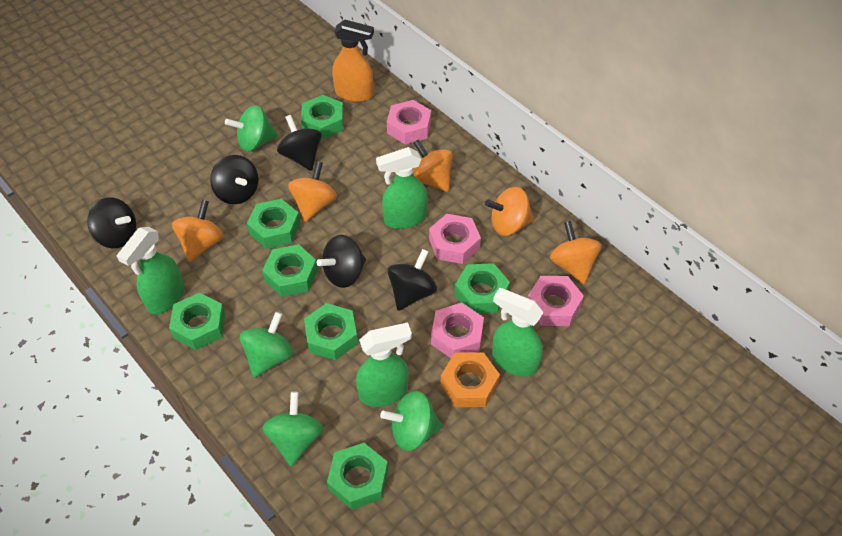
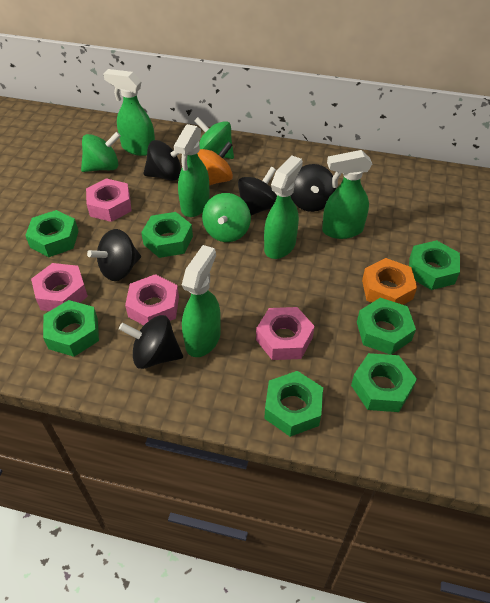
green spinning top: [225,105,278,152] [240,312,294,378] [262,392,323,467] [380,391,443,451] = 4 -> [81,132,121,172] [194,117,234,159] [202,193,251,242] = 3
green spray bottle: [117,227,184,314] [356,322,412,407] [376,147,428,229] [492,288,544,377] = 4 -> [103,69,155,156] [174,124,210,217] [182,245,221,357] [264,156,303,259] [322,150,372,239] = 5
orange spinning top: [172,200,224,262] [288,161,337,222] [413,139,453,192] [485,187,534,236] [550,221,601,284] = 5 -> [197,142,233,185] = 1
orange spray bottle: [332,19,374,102] = 1 -> none = 0

